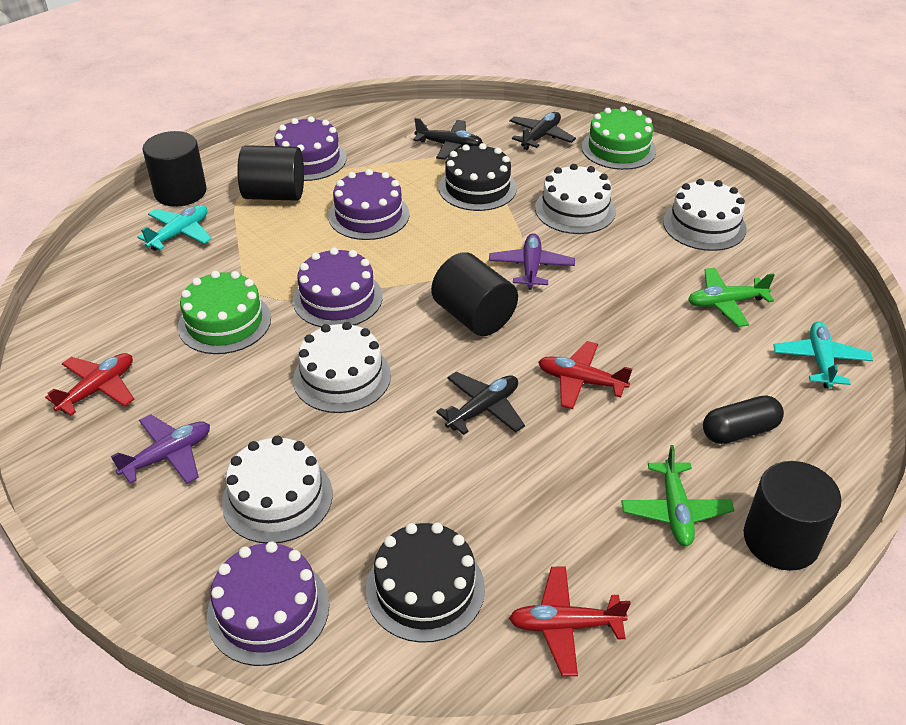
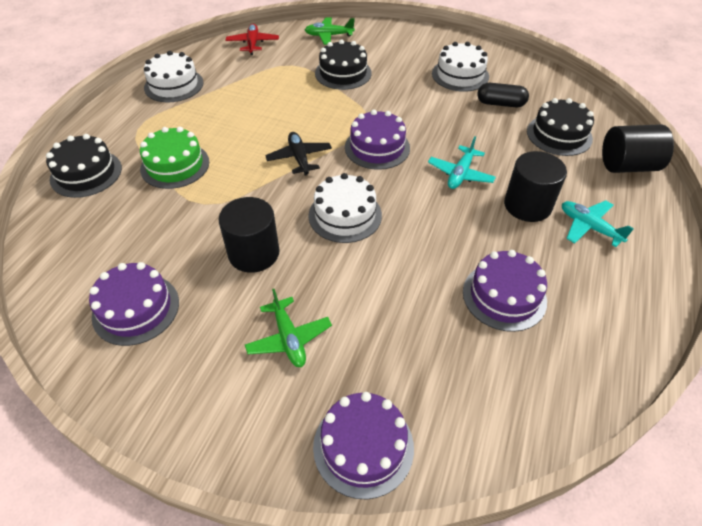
black cake: [366,523,485,643] [439,143,517,211] = 2 -> [46,134,122,198] [315,40,372,90] [527,98,594,156] = 3
black cylinder: [142,131,207,207] [237,145,304,201] [431,252,518,336] [744,461,842,571] = 4 -> [219,197,280,273] [504,151,567,222] [602,124,674,173] = 3
black plane: [414,118,483,160] [436,372,525,435] [509,112,576,150] = 3 -> [265,132,332,176] = 1
green cake: [178,271,271,354] [582,106,656,170] = 2 -> [140,127,209,189] = 1
purple plane: [111,414,210,484] [489,233,575,290] = 2 -> none = 0
red plane: [45,353,135,416] [509,567,631,676] [538,341,632,409] = 3 -> [225,24,279,55] = 1
white cake: [222,436,333,543] [293,322,391,413] [535,164,616,234] [663,179,747,251] = 4 -> [144,51,203,102] [308,173,382,243] [432,42,489,92] = 3

